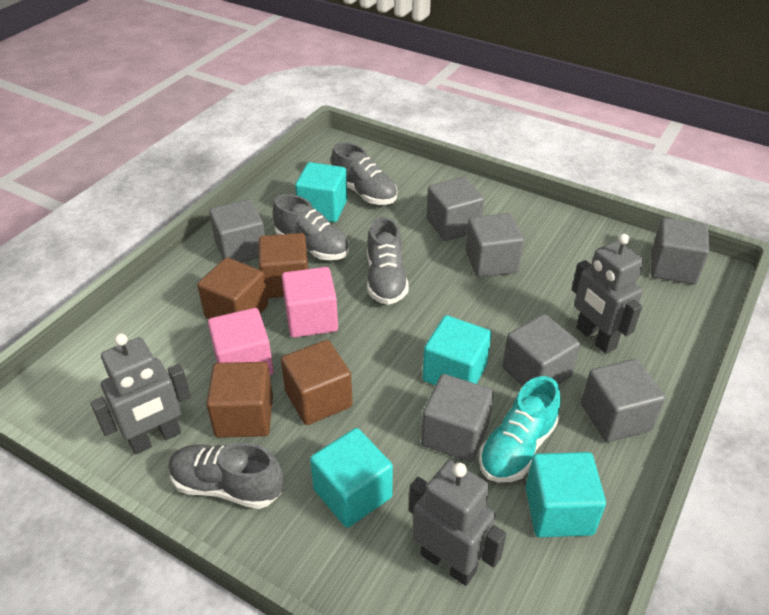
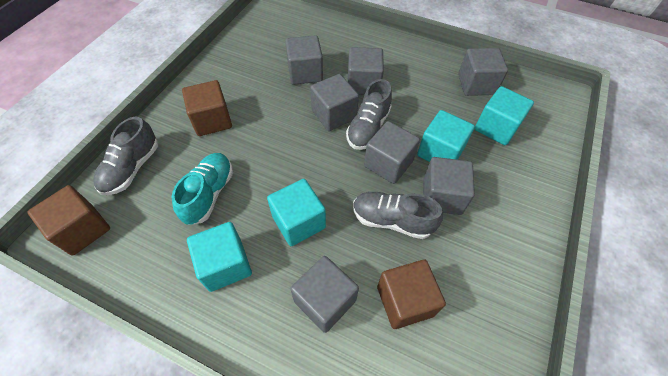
brown cube: [197,257,268,319] [206,362,273,438] [259,233,308,298] [281,340,353,425] = 4 -> [27,185,110,256] [182,80,232,136] [377,260,446,329] = 3
grey robot: [90,333,191,455] [409,460,506,586] [572,234,643,354] = 3 -> none = 0
grey shoe: [168,442,284,509] [273,194,349,260] [331,142,397,205] [367,217,409,305] = 4 -> [93,117,158,195] [346,79,392,150] [353,192,443,239] = 3
pink cube: [208,308,274,375] [282,267,338,338] = 2 -> none = 0

